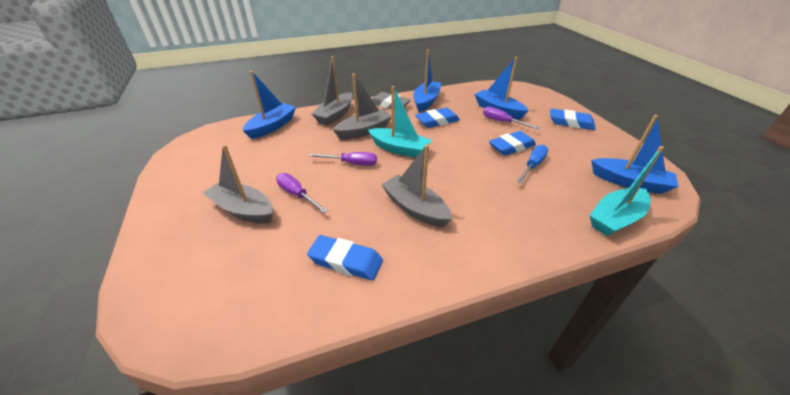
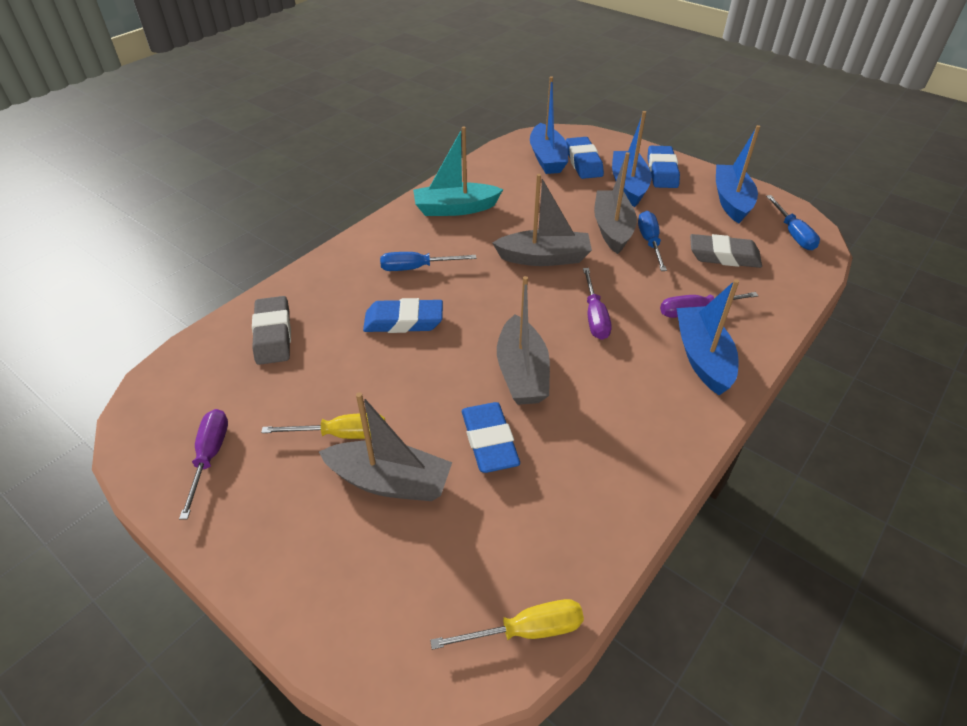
blue screwdriver: [517,145,548,183] = 1 -> [380,252,476,271] [638,211,667,271] [766,195,820,250] = 3
grey eraser: [372,92,411,110] = 1 -> [252,296,291,365] [690,234,762,268] = 2
turquoise boat: [368,86,432,158] [589,146,664,236] = 2 -> [413,127,503,216] = 1
yellow screwdriver: none = 0 -> [261,413,385,439] [430,599,584,650] = 2

